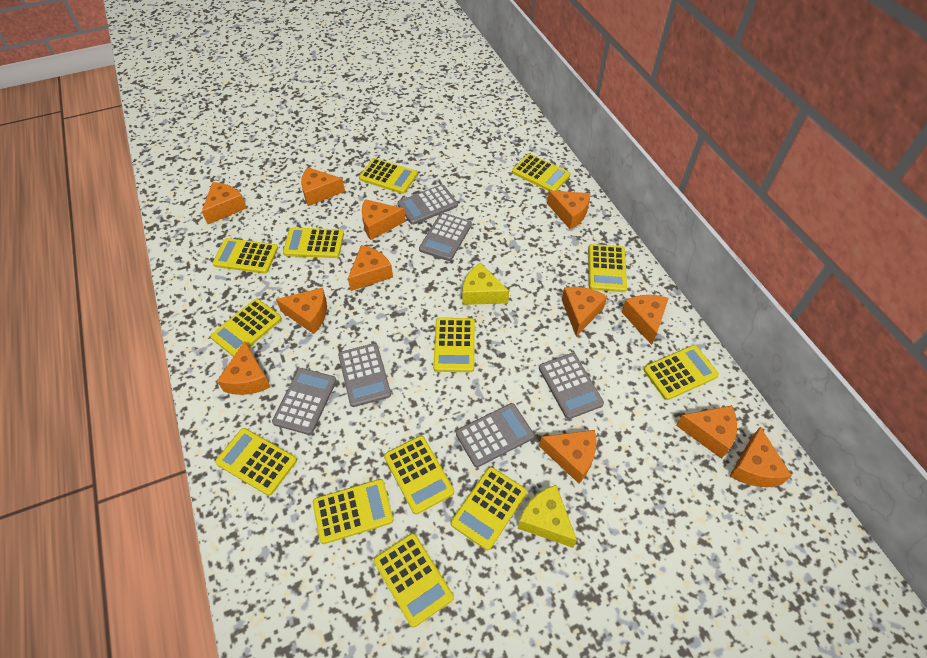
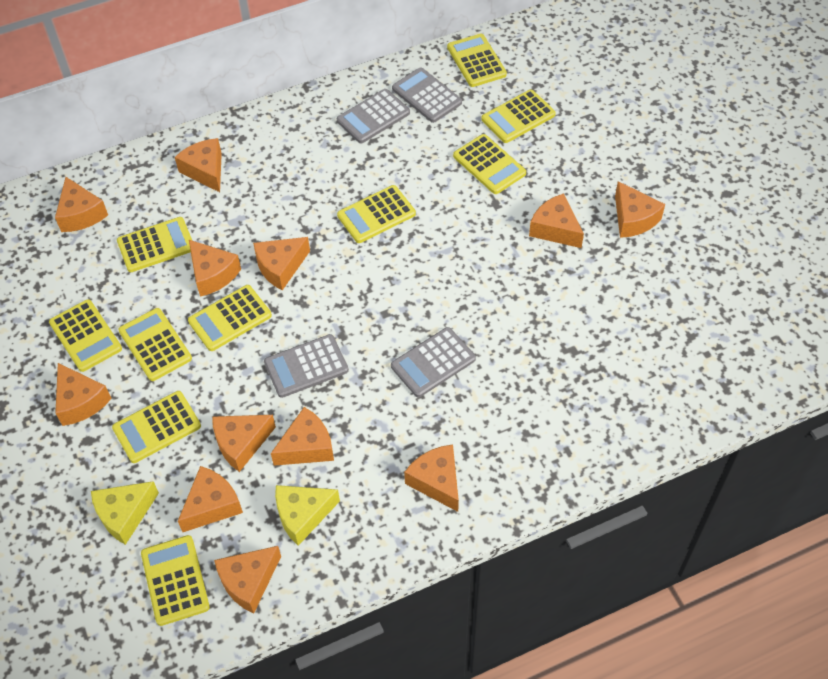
grey calculator: [272,368,337,435] [338,343,391,407] [397,184,458,225] [419,213,472,261] [456,403,534,467] [539,353,604,419] = 6 -> [264,334,349,398] [337,89,410,143] [391,327,476,397] [392,68,462,123] = 4
yellow calculator: [210,299,282,357] [213,238,278,274] [215,428,297,496] [283,228,344,258] [313,479,394,544] [359,158,418,194] [374,533,454,627] [384,436,454,515] [433,318,475,372] [451,467,527,550] [512,154,570,191] [588,244,627,292] [643,345,719,400] = 13 -> [49,299,122,372] [112,391,201,463] [117,217,192,272] [119,308,192,381] [141,535,210,626] [188,285,272,351] [337,185,416,243] [447,34,507,87] [453,134,526,194] [482,90,556,143] = 10

